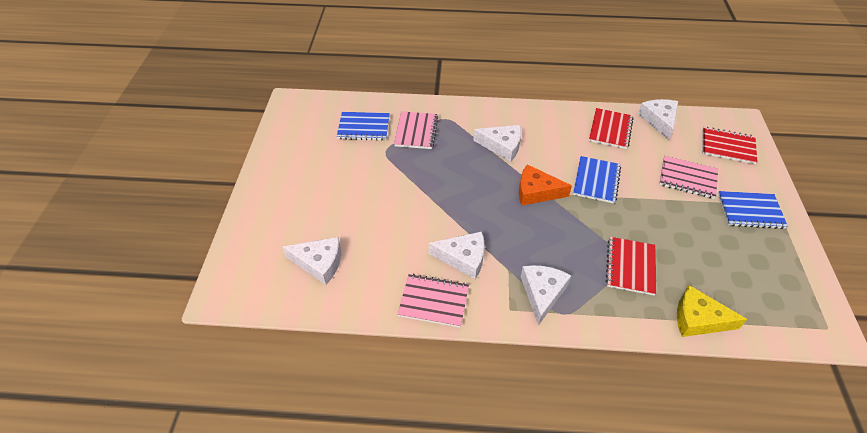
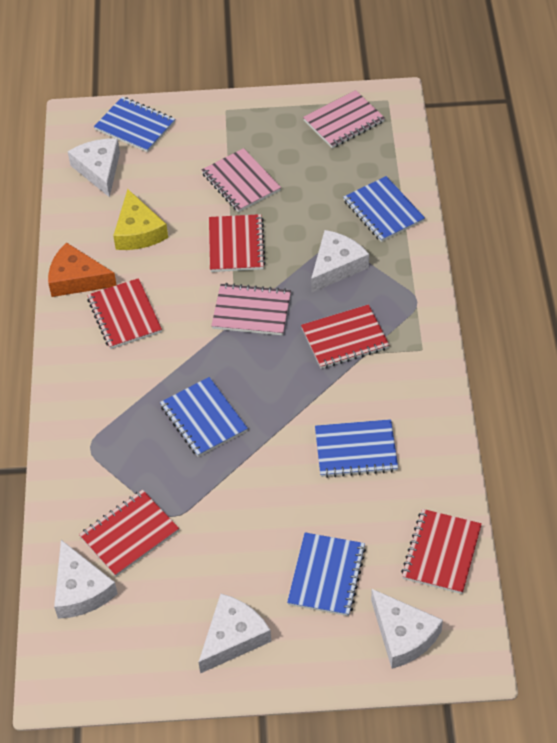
blue notebook: [337,112,390,140] [573,156,621,204] [718,191,788,229] = 3 -> [94,97,175,152] [160,377,248,457] [287,532,366,616] [315,419,398,478] [343,176,425,242] = 5
red notebook: [589,108,634,149] [606,237,656,296] [702,127,758,164] = 3 -> [79,490,179,577] [87,278,162,349] [209,214,266,272] [301,304,389,369] [401,509,482,594] = 5

